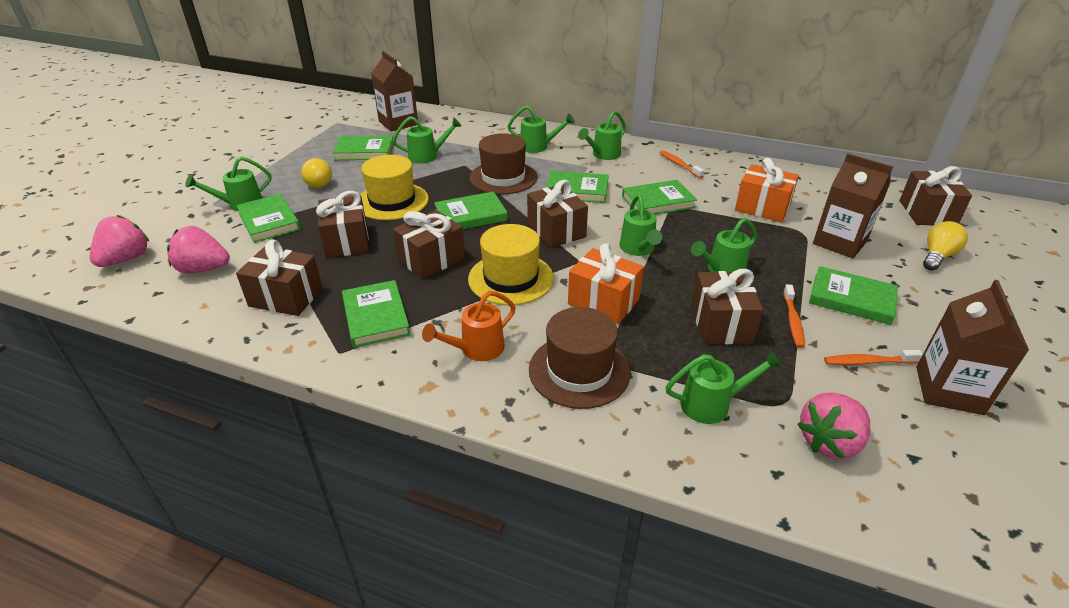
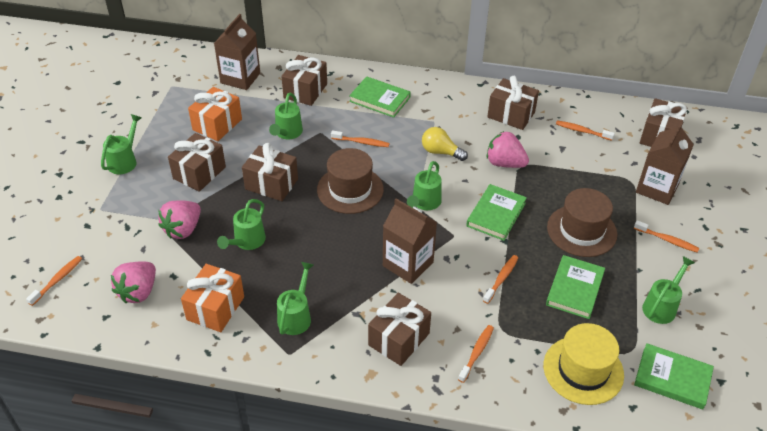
green book: [236,194,301,243] [332,135,394,160] [342,280,411,348] [434,191,508,229] [546,171,609,203] [622,180,697,215] [809,266,898,325] = 7 -> [349,76,411,118] [466,184,527,241] [546,255,605,319] [634,343,714,409] = 4
green watering can: [185,156,272,211] [392,116,461,164] [507,106,575,153] [578,110,626,160] [619,194,662,256] [666,350,783,424] [691,217,757,272] = 7 -> [101,114,142,174] [217,199,266,250] [269,93,303,139] [277,262,314,335] [407,161,442,210] [642,256,695,324] = 6
orange toothbrush: [660,150,704,178] [783,284,805,348] [824,350,923,365] = 3 -> [26,256,82,306] [331,131,389,147] [458,325,494,383] [483,255,518,304] [556,121,615,141] [634,220,699,253] = 6
orange watering can: [422,291,516,361] = 1 -> none = 0
yellow hat: [360,155,429,220] [468,224,554,305] = 2 -> [543,323,624,405] = 1
yellow light bulb: [301,158,332,188] [923,221,968,270] = 2 -> [422,127,468,161] = 1

